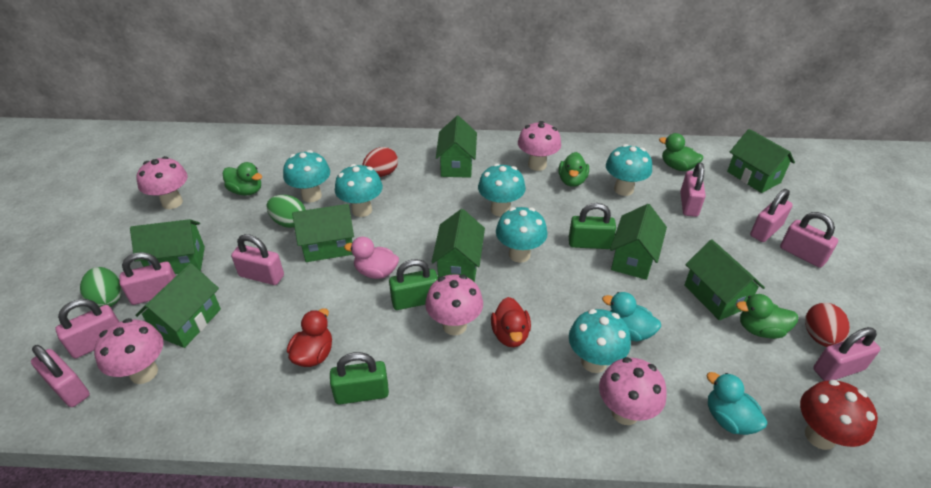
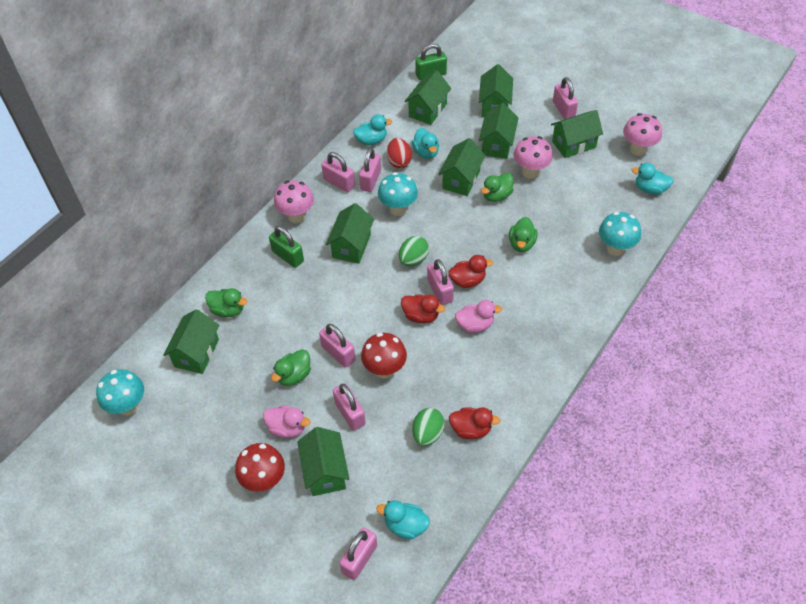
green padlock: [330,352,389,405] [389,259,438,310] [569,203,616,249] = 3 -> [269,226,304,268] [415,44,447,80] = 2
pink duck: [344,237,399,279] = 1 -> [263,406,310,438] [455,300,502,333] = 2
pink mushroom: [94,318,164,384] [136,156,188,209] [425,274,483,336] [518,121,561,171] [599,357,667,425] = 5 -> [274,180,314,223] [514,136,553,179] [623,113,662,156] = 3
pink padlock: [31,345,90,407] [56,299,119,358] [119,252,176,305] [231,234,284,285] [680,162,706,217] [750,189,793,242] [780,212,838,268] [813,327,880,381] = 8 -> [319,324,355,368] [321,152,355,192] [333,383,366,431] [339,527,377,580] [359,148,381,192] [427,259,454,305] [553,77,578,119] = 7
red duck: [287,308,332,367] [491,297,531,347] = 2 -> [401,294,445,323] [448,255,493,288] [449,407,500,439] = 3
red egg: [362,147,398,177] [805,303,850,347] = 2 -> [387,138,412,168] = 1
red mushroom: [800,380,878,450] = 1 -> [235,443,285,492] [361,333,407,379] = 2
turquoise duck: [602,292,661,342] [706,372,768,435] = 2 -> [353,114,392,145] [376,500,430,539] [412,128,439,159] [632,163,673,195] = 4
turquoise mushroom: [283,150,330,202] [335,164,383,217] [478,163,526,217] [496,207,547,263] [569,309,631,373] [606,144,652,196] = 6 -> [96,369,144,415] [378,172,418,216] [599,212,641,256] = 3

